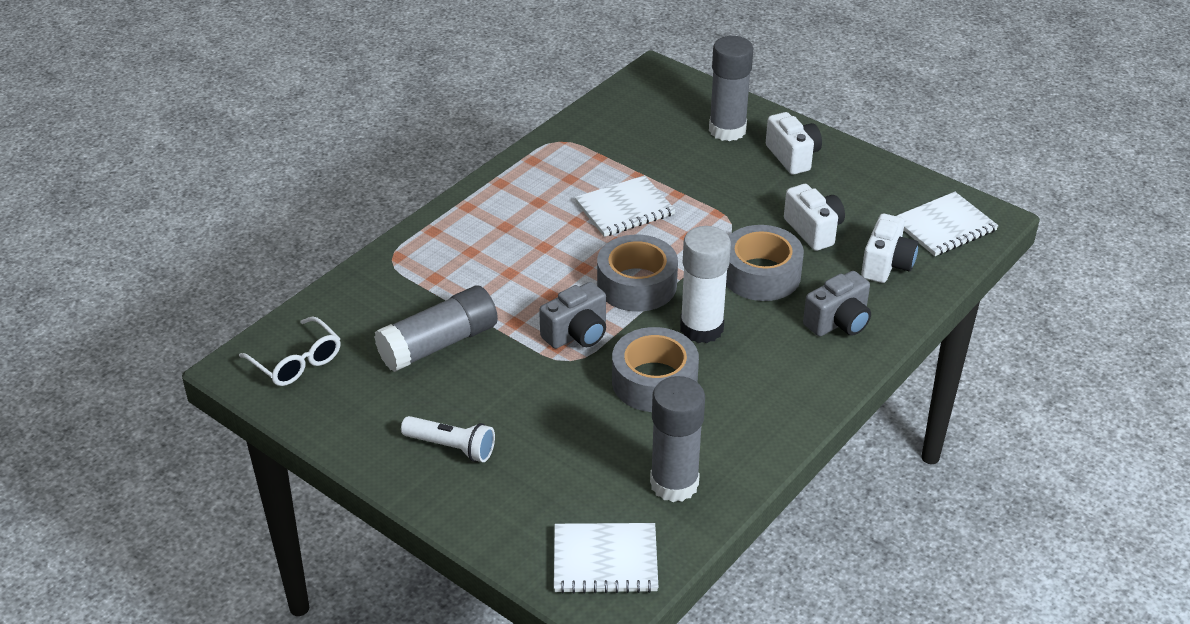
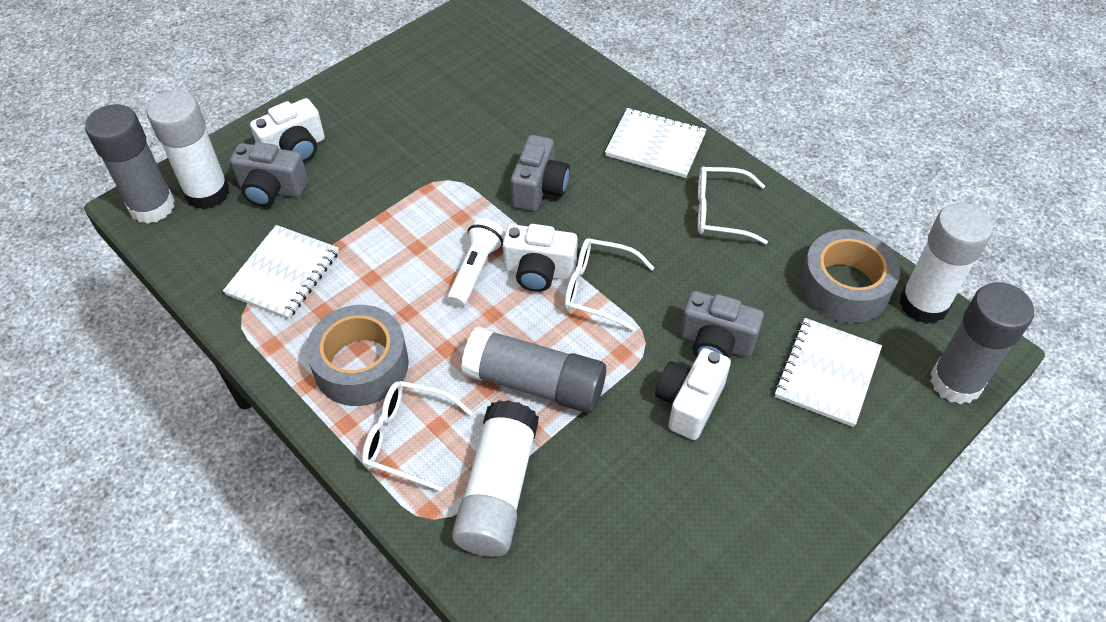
grey camera: [539,282,606,349] [803,271,871,336] = 2 -> [230,142,308,207] [511,135,570,211] [680,291,764,359] = 3
grey tape: [597,235,678,312] [612,327,699,412] [726,225,804,301] = 3 -> [306,305,409,406] [800,229,900,323] = 2
white glasses: [239,316,341,386] = 1 -> [362,381,473,492] [564,238,654,332] [698,166,768,244] = 3
white glue stick: [680,226,731,343] = 1 -> [147,91,230,210] [452,400,539,557] [899,203,993,324] = 3

